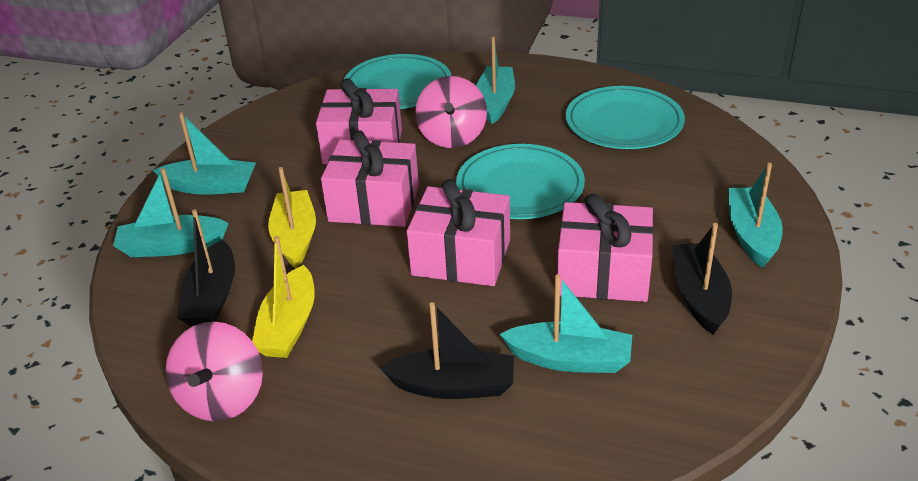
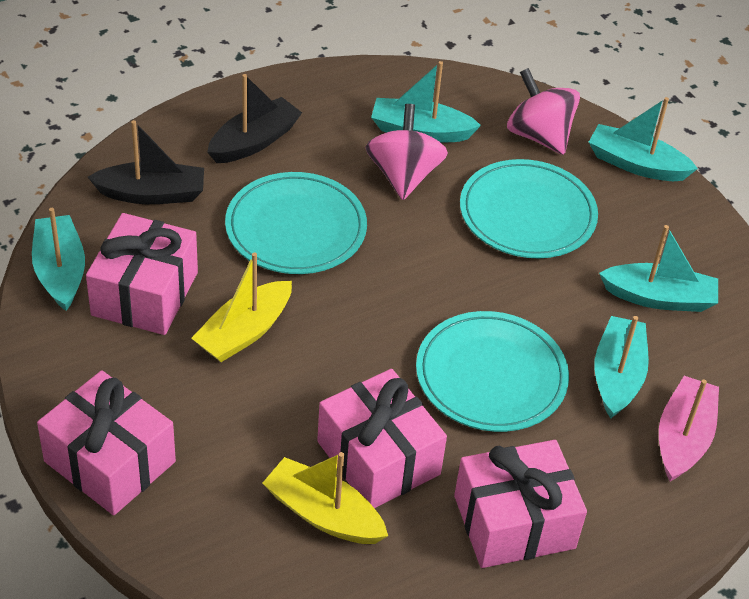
black boat: [177,209,235,326] [380,302,514,399] [672,223,732,335] = 3 -> [88,120,204,204] [207,74,302,163] = 2
pink boat: none = 0 -> [659,376,719,481] = 1

